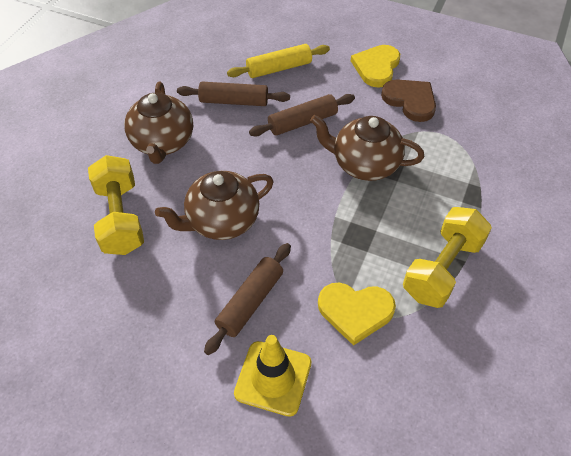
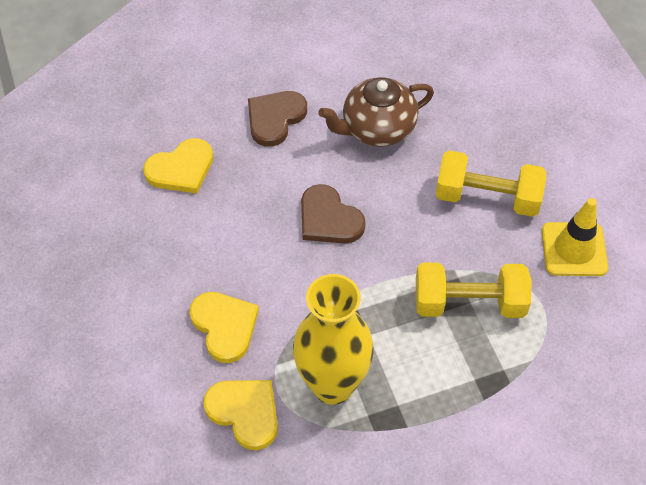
brown heart: [381,79,436,122] = 1 -> [248,91,307,147] [301,184,366,243] = 2
brown rolling pin: [177,82,290,106] [204,243,291,355] [249,94,355,137] = 3 -> none = 0
brown teapot: [124,82,193,164] [155,171,274,240] [310,115,424,181] = 3 -> [319,77,434,147] = 1
yellow heart: [318,283,396,346] [351,45,400,88] = 2 -> [143,138,213,194] [189,292,259,363] [203,380,278,450] = 3
yellow rolling pin: [227,44,330,78] = 1 -> none = 0
yellow vase: none = 0 -> [293,274,374,405] = 1

